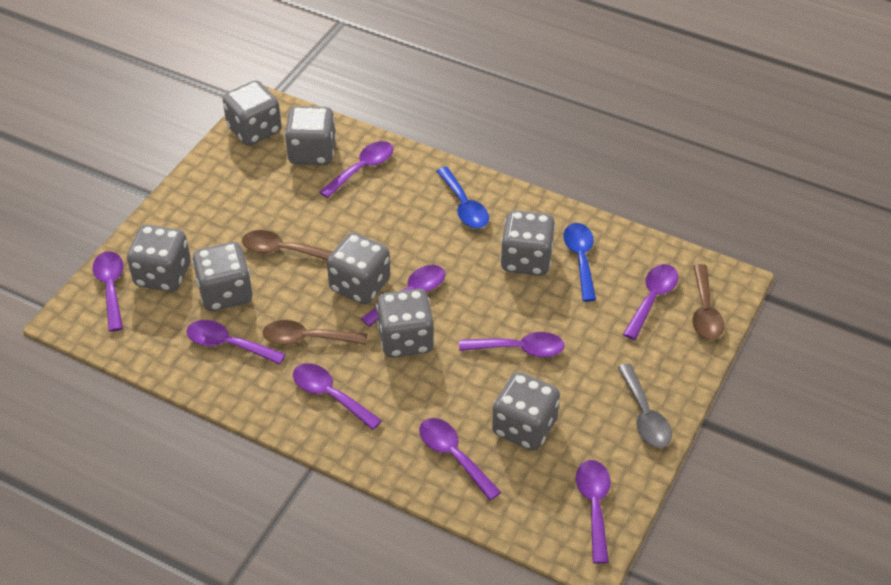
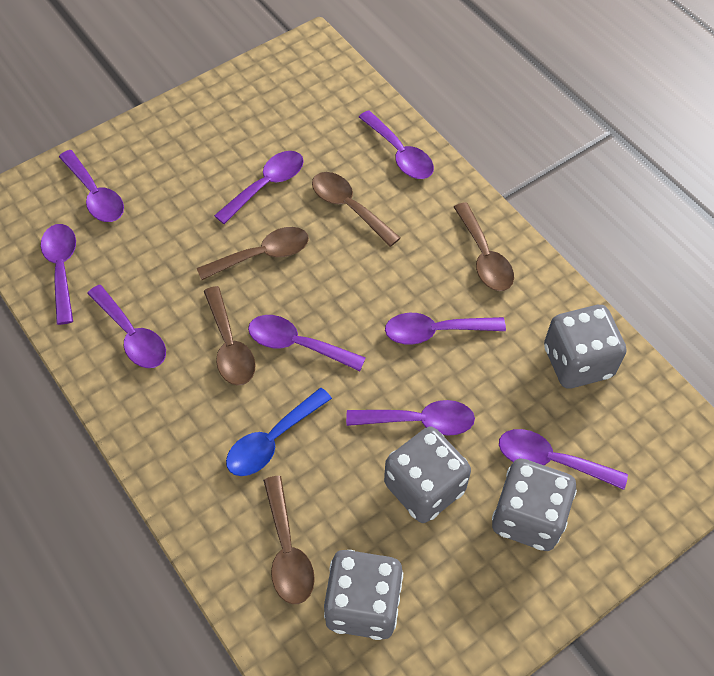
blue spoon: [437,167,489,228] [564,223,596,302] = 2 -> [226,388,332,476] = 1
brown spoon: [242,230,332,260] [263,320,367,345] [692,264,724,340] = 3 -> [197,227,309,280] [204,286,256,385] [263,476,315,604] [312,172,401,247] [454,202,514,291] = 5
grey dice: [127,225,191,292] [192,242,252,311] [223,80,282,146] [284,106,336,165] [327,233,390,305] [376,289,434,358] [492,372,560,451] [500,210,555,276] = 8 -> [324,550,403,640] [384,427,471,523] [492,458,577,551] [544,305,626,389] = 4
grey spoon: [617,364,672,448] = 1 -> none = 0

